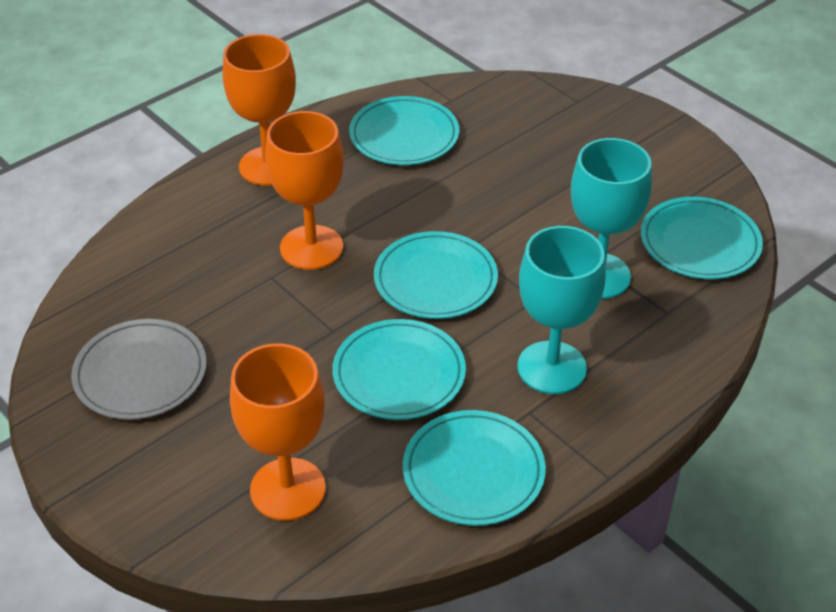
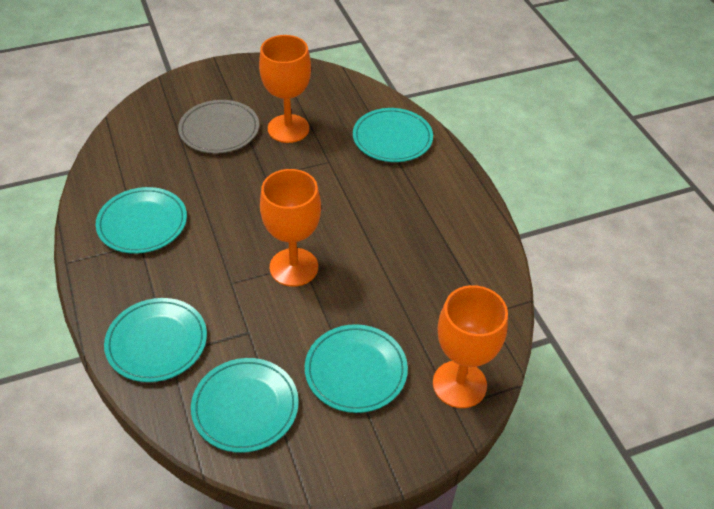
turquoise goblet: [517,226,606,394] [571,138,652,299] = 2 -> none = 0

